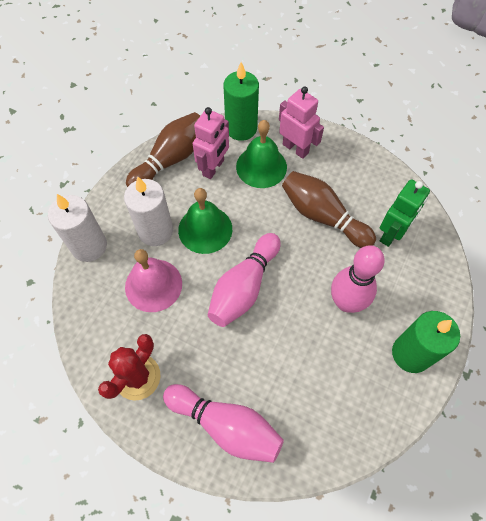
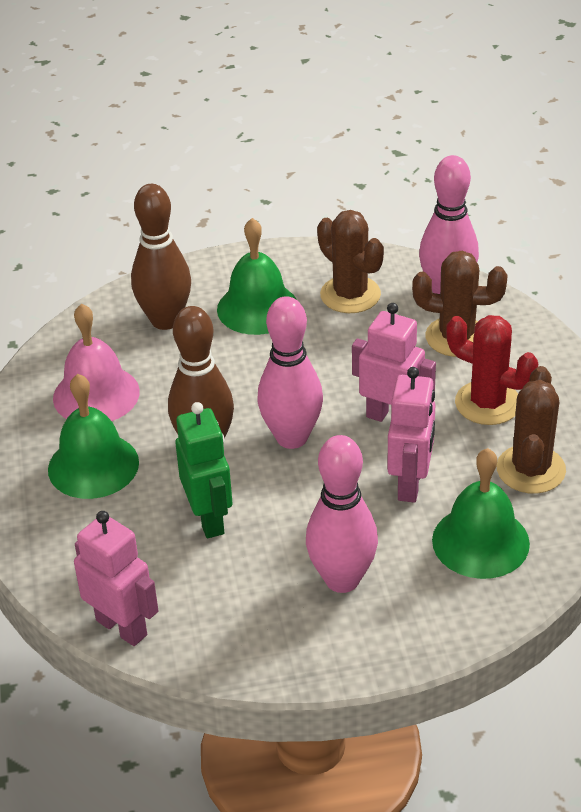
brown cactus: none = 0 -> [317,210,384,313] [412,251,508,357] [497,366,566,494] = 3
green bell: [178,188,232,254] [236,120,287,188] = 2 -> [48,374,139,499] [217,218,297,335] [432,448,530,579] = 3
green candle: [224,62,259,141] [392,311,460,373] = 2 -> none = 0
pink robot: [193,107,229,179] [279,87,324,159] = 2 -> [74,511,158,646] [352,303,436,422] [387,367,435,503] = 3
white candle: [48,194,107,262] [124,176,173,246] = 2 -> none = 0

